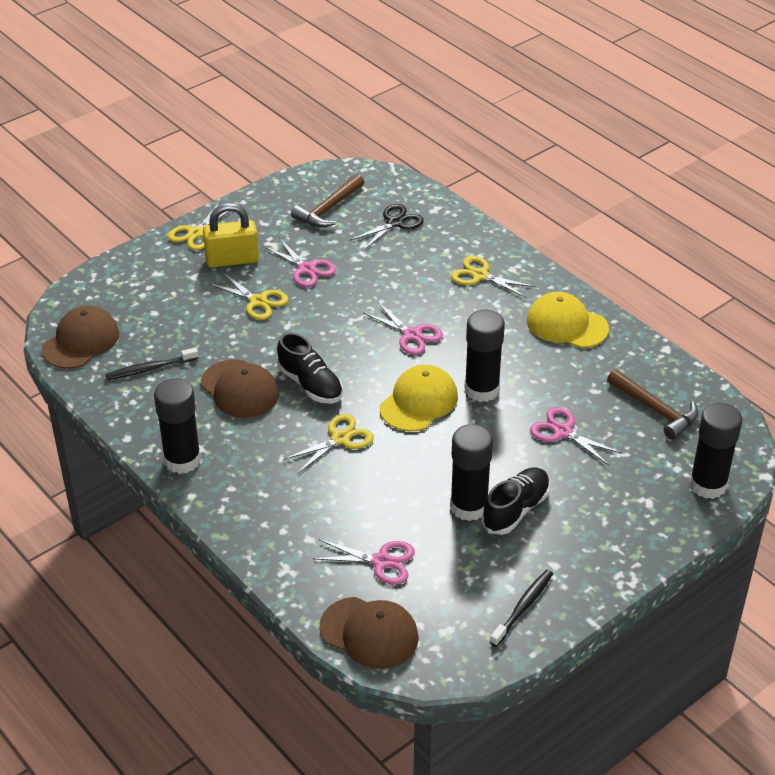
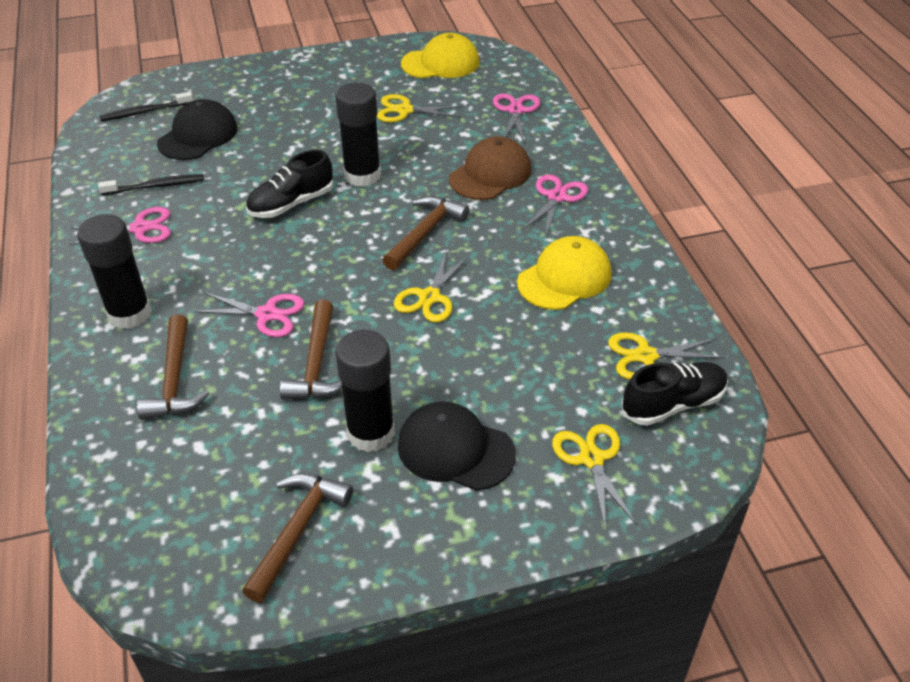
black cap: none = 0 -> [157,99,237,160] [398,402,516,491] = 2
black glue stick: [154,379,201,474] [450,424,493,521] [464,310,505,402] [689,403,742,499] = 4 -> [77,214,152,329] [335,83,381,187] [335,330,395,452] = 3
black scissors: [350,204,424,250] = 1 -> none = 0
brown cap: [42,305,119,369] [201,359,279,418] [319,597,419,669] = 3 -> [449,137,531,200] = 1
brown hammer: [291,174,364,227] [607,369,698,440] = 2 -> [137,314,210,420] [242,473,353,603] [280,300,342,400] [383,196,469,271] = 4
yellow padlock: [203,203,259,268] = 1 -> none = 0

